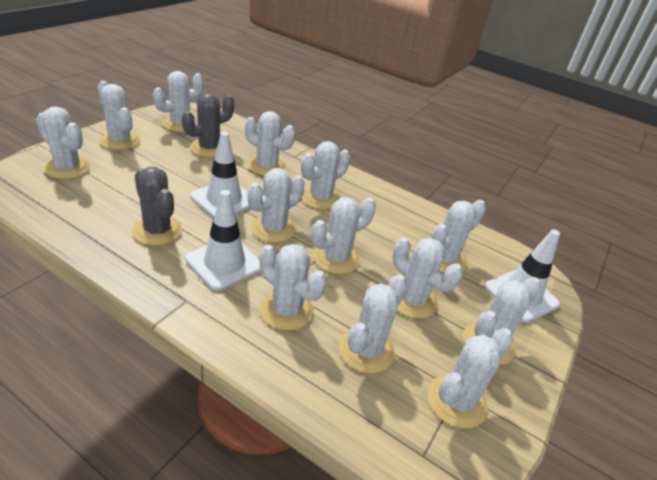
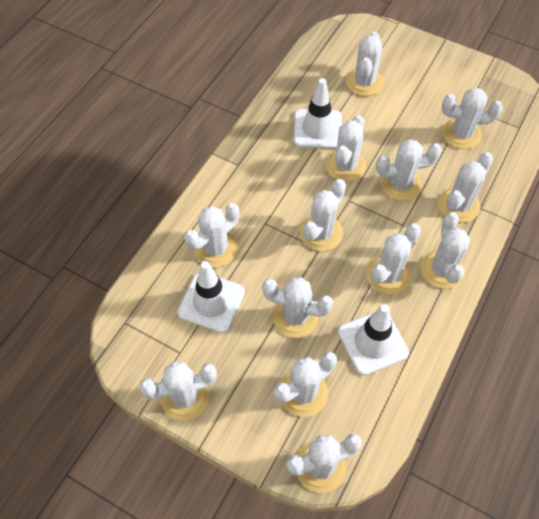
grey cactus: [132,167,182,246] [182,93,234,158] = 2 -> none = 0

